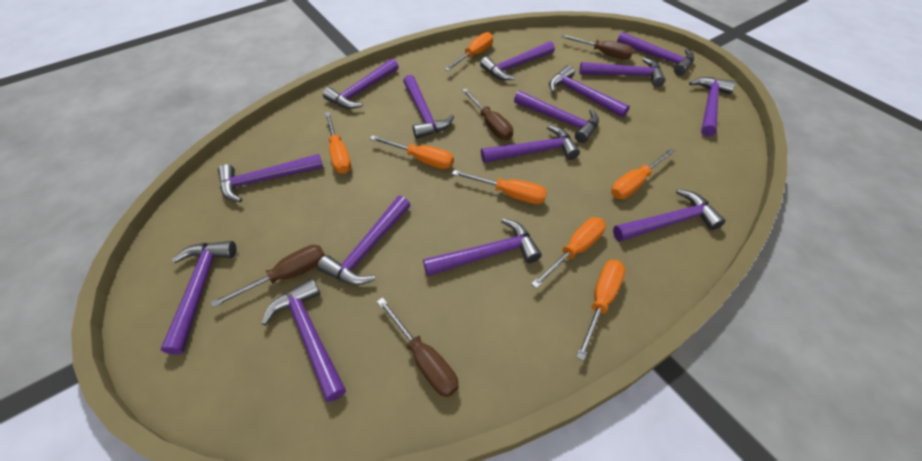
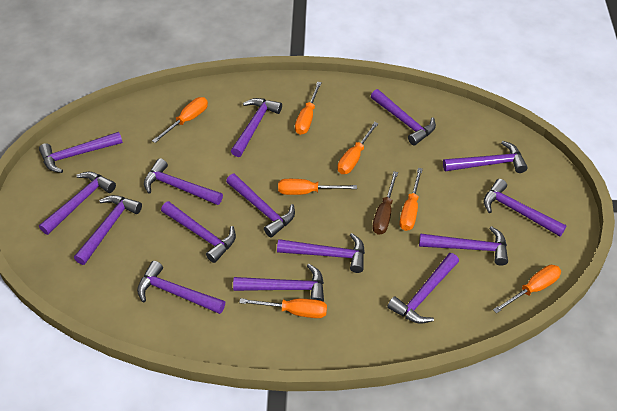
brown screwdriver: [211,245,325,308] [377,297,459,397] [462,89,513,140] [561,35,634,59] = 4 -> [372,171,398,235] = 1

